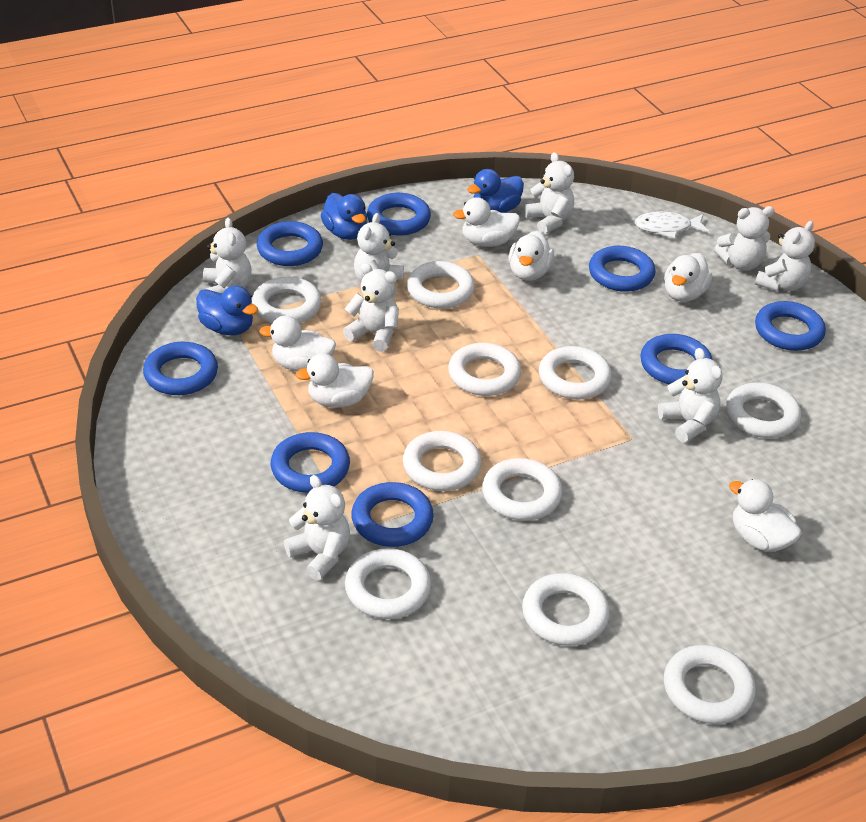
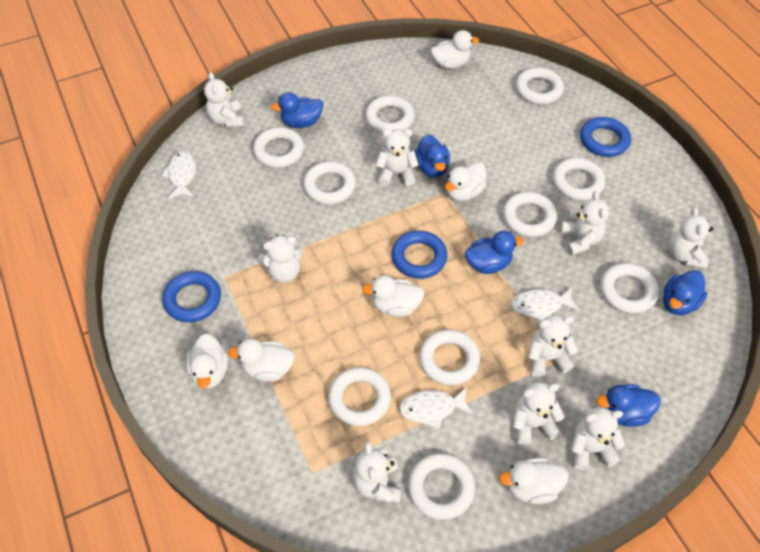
blue duck: [196,286,258,335] [321,193,367,240] [467,169,524,213] = 3 -> [271,92,323,128] [415,134,450,177] [465,231,524,274] [597,384,661,427] [663,270,707,315] = 5
blue ring: [143,342,218,395] [257,221,323,266] [271,432,350,493] [351,482,434,547] [367,193,431,235] [589,246,656,292] [640,334,712,384] [755,301,826,351] = 8 -> [162,271,221,322] [391,231,447,279] [580,117,631,157] = 3
white fish: [635,211,710,239] = 1 -> [161,151,196,199] [399,387,474,429] [511,287,580,320] = 3
white teddy bear: [203,217,251,294] [284,475,350,581] [343,263,399,352] [354,213,404,297] [524,152,574,234] [658,348,723,443] [714,206,775,271] [755,221,815,292] = 8 -> [204,72,244,127] [258,234,304,283] [353,442,401,502] [375,129,419,186] [513,382,565,446] [528,315,578,377] [561,191,609,256] [571,407,625,470] [668,207,713,269] = 9

